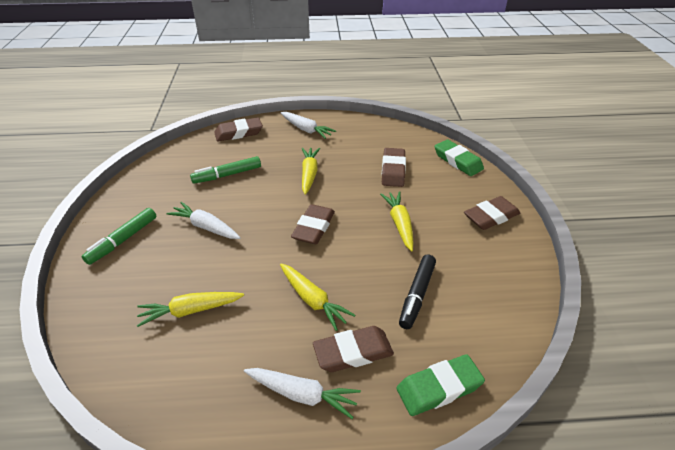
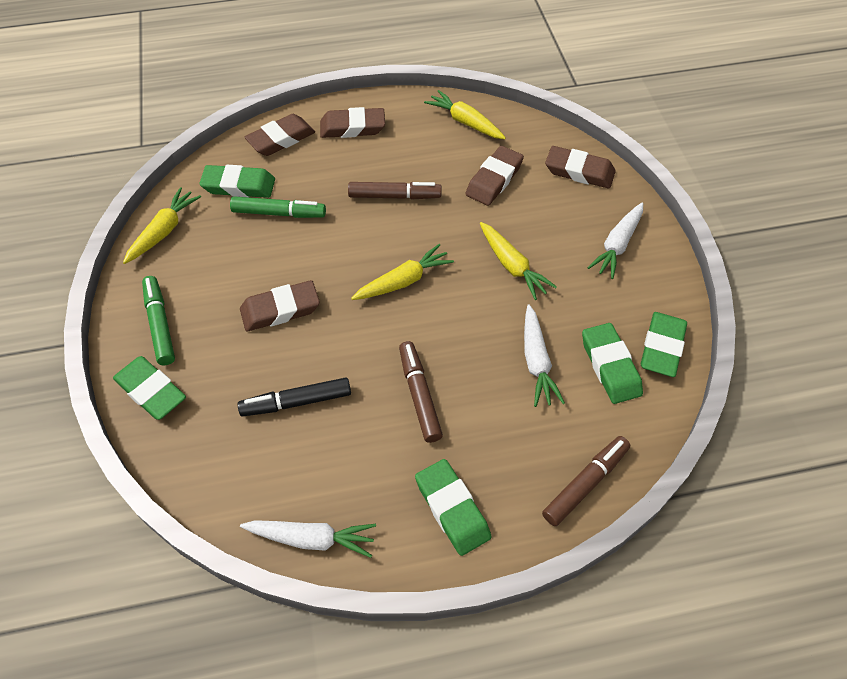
brown marker: none = 0 -> [348,182,442,200] [399,341,443,443] [542,436,630,526] = 3
green eraser: [396,354,485,416] [434,139,484,176] = 2 -> [113,356,186,420] [199,165,275,198] [415,459,491,556] [582,323,643,404] [641,312,687,377] = 5

